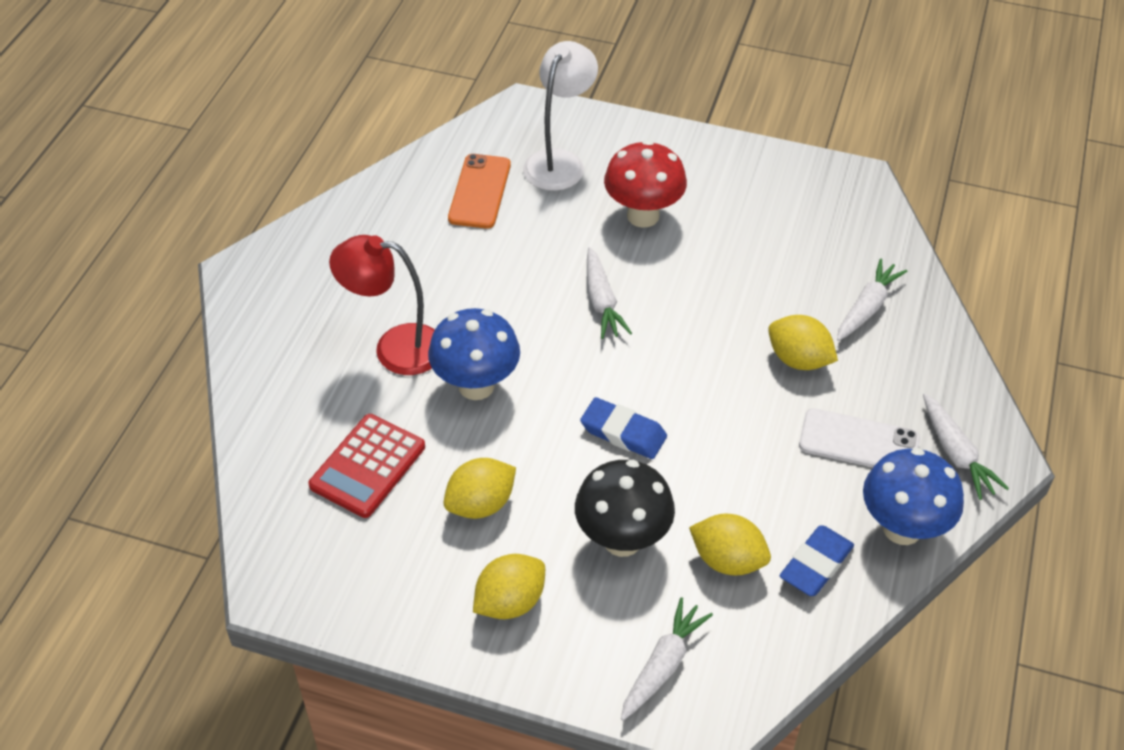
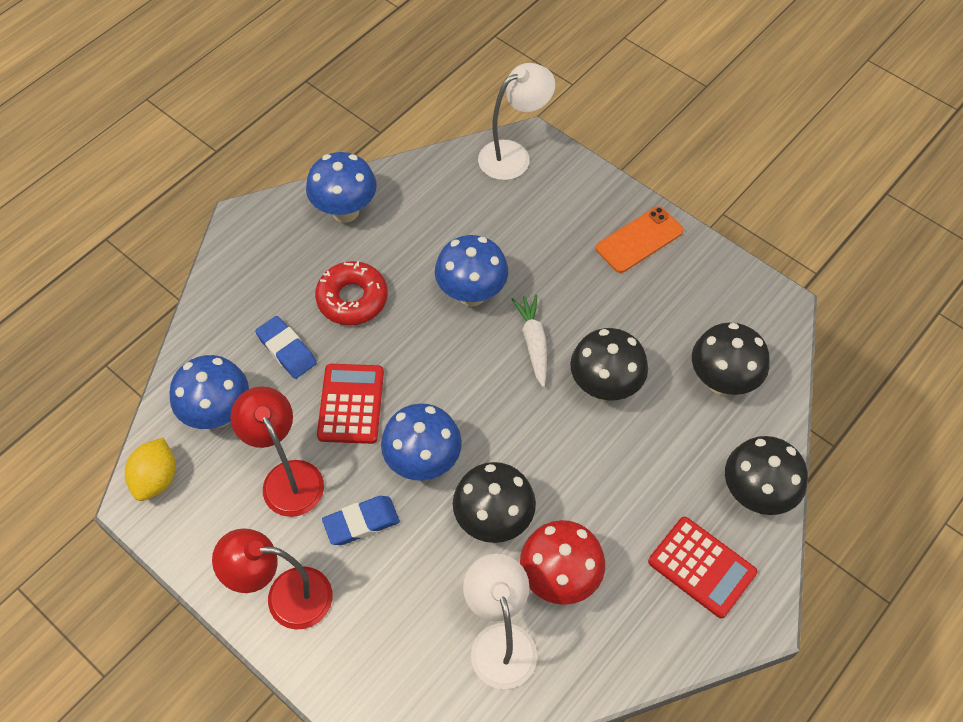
black mushroom: [575,460,675,557] = 1 -> [453,462,536,543] [570,328,648,401] [692,322,770,395] [725,436,808,515] = 4
blue mushroom: [428,308,520,400] [863,448,964,545] = 2 -> [169,355,249,429] [306,152,377,223] [381,404,462,481] [435,235,508,307] = 4
red calculator: [308,414,425,518] = 1 -> [317,364,384,444] [648,517,757,618] = 2
red donut: none = 0 -> [315,261,388,325] = 1
red lamp: [329,235,435,375] = 1 -> [212,528,332,630] [230,386,324,517] = 2
white carrot: [587,247,632,339] [621,597,713,721] [837,258,908,341] [923,393,1009,500] = 4 -> [512,294,547,387] = 1
white lamp: [523,41,598,191] = 1 -> [463,554,537,689] [478,63,555,180] = 2
white phone: [799,408,920,467] = 1 -> none = 0
yellow lemon: [443,458,516,519] [473,554,545,619] [689,514,771,576] [768,315,838,370] = 4 -> [125,438,176,501] = 1

